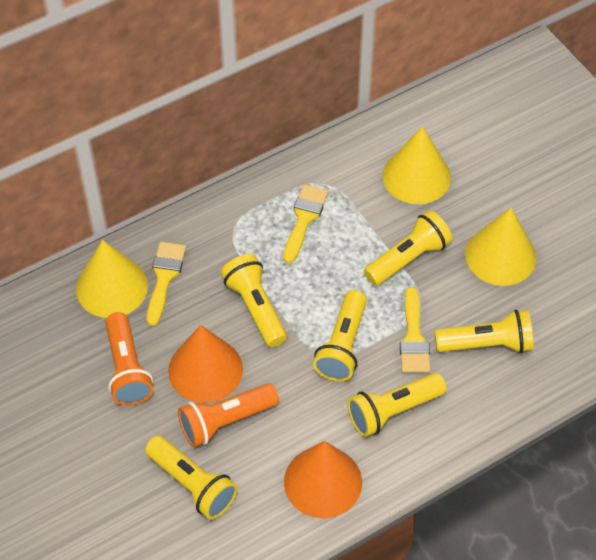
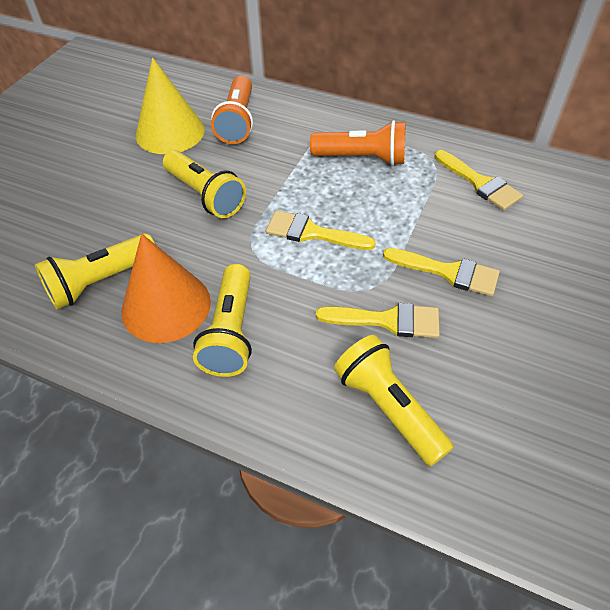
orange cone: [168,325,243,403] [284,441,362,518] = 2 -> [121,234,211,343] = 1
yellow brush: [147,242,186,326] [283,184,328,263] [400,287,430,373] = 3 -> [266,210,376,250] [316,303,440,338] [383,248,500,296] [434,150,523,211] = 4
yellow cone: [76,240,148,318] [382,126,451,204] [465,208,536,286] = 3 -> [136,57,205,154] = 1
yellow flashlight: [145,436,238,520] [221,254,287,347] [313,290,367,381] [347,373,446,437] [364,210,452,286] [435,309,533,353] = 6 -> [35,234,155,309] [163,150,246,218] [193,264,252,377] [334,335,454,466] = 4

